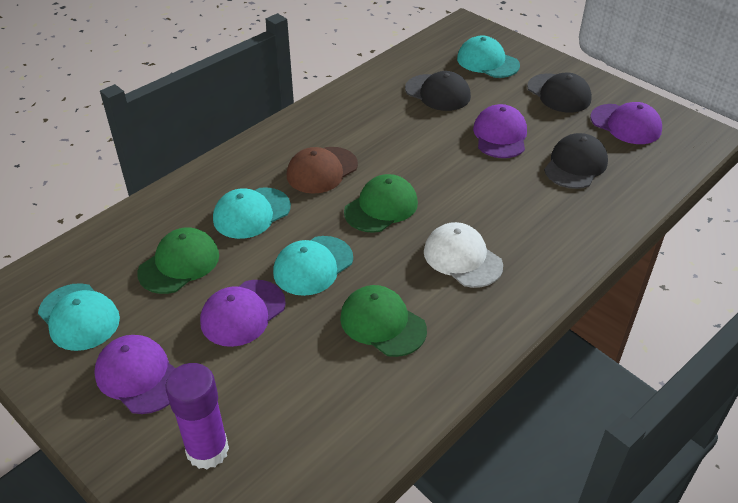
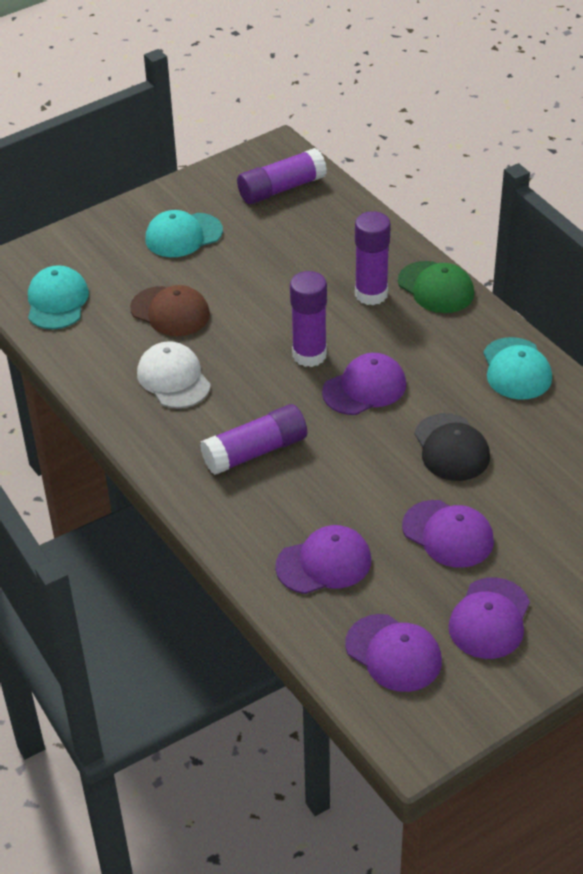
black cap: [405,71,471,111] [527,72,592,113] [544,133,608,189] = 3 -> [414,413,490,481] = 1
green cap: [137,227,219,294] [340,285,427,357] [344,174,418,233] = 3 -> [398,261,474,313] = 1
purple cap: [94,335,176,414] [200,280,286,347] [473,104,527,158] [590,102,662,144] = 4 -> [275,525,371,594] [322,353,406,415] [345,614,442,692] [402,500,494,568] [448,577,530,659] = 5
purple glue stick: [165,363,229,469] = 1 -> [200,404,307,475] [237,148,327,204] [290,271,327,367] [355,211,391,305] = 4
turquoise cap: [38,283,120,351] [213,188,291,239] [273,236,353,296] [457,36,520,78] = 4 -> [28,265,89,329] [145,210,223,257] [483,337,552,400] = 3

